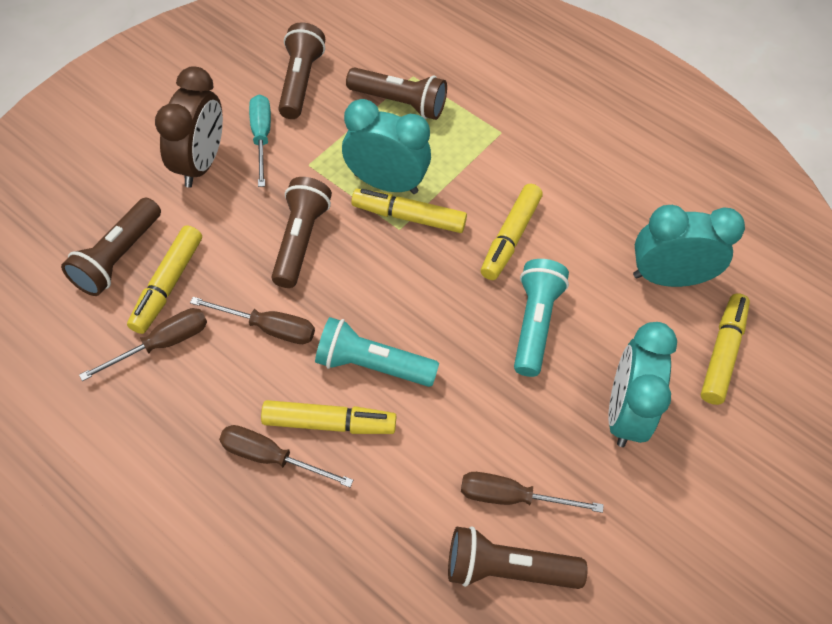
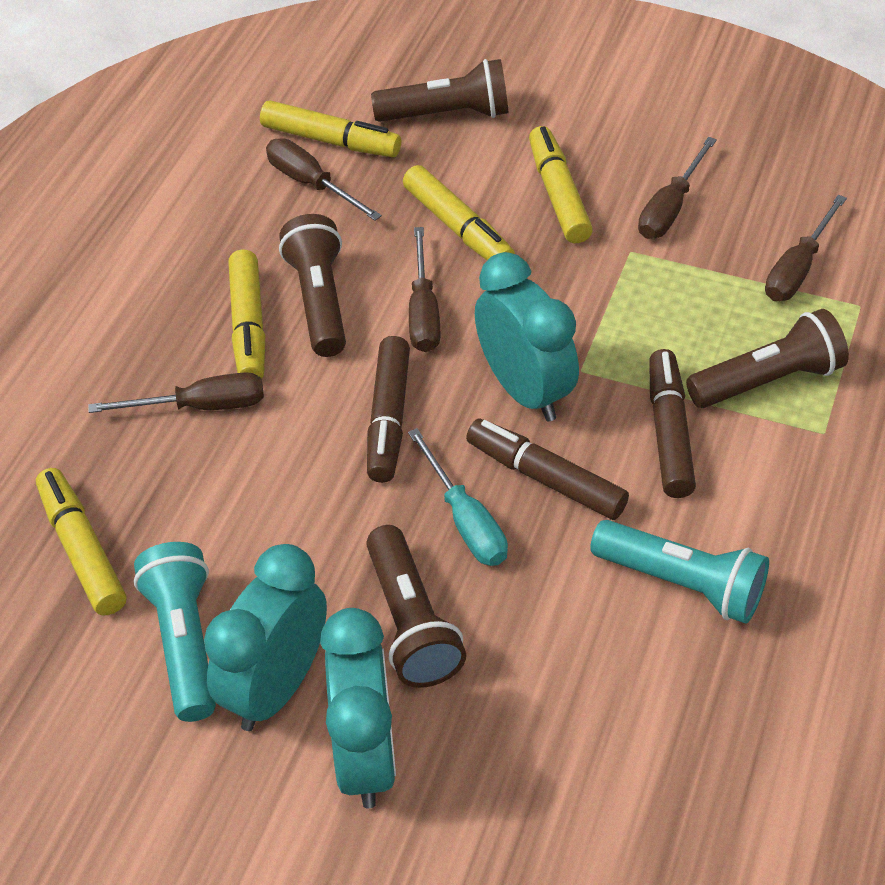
brown clock: [155,66,223,188] = 1 -> none = 0
brown flashlight: [61,198,161,296] [271,177,332,288] [278,22,325,119] [346,67,447,120] [448,526,588,589] = 5 -> [279,214,346,357] [366,525,466,688] [371,59,509,122] [686,309,849,408] = 4
brown marker: none = 0 -> [367,336,410,483] [466,418,629,520] [649,349,696,498] = 3
brown screwdriver: [79,308,207,381] [190,297,315,344] [219,425,353,487] [461,472,604,513] = 4 -> [88,372,264,413] [266,138,382,221] [409,227,440,352] [638,137,717,239] [765,195,847,301] = 5

